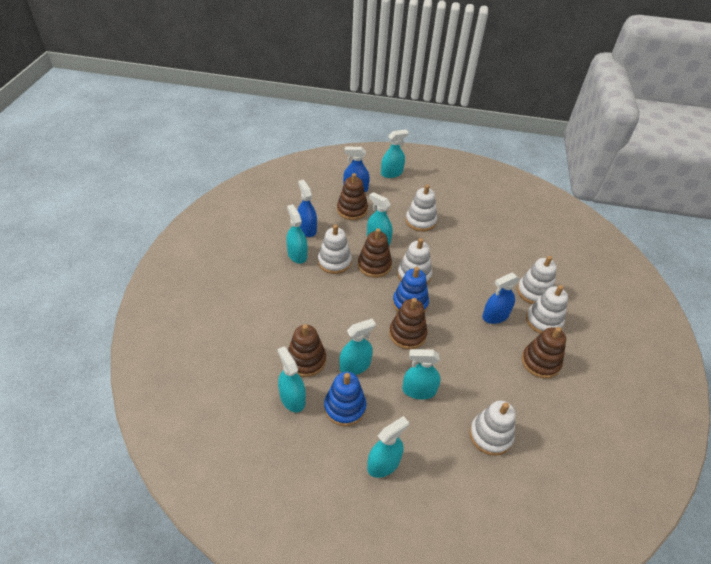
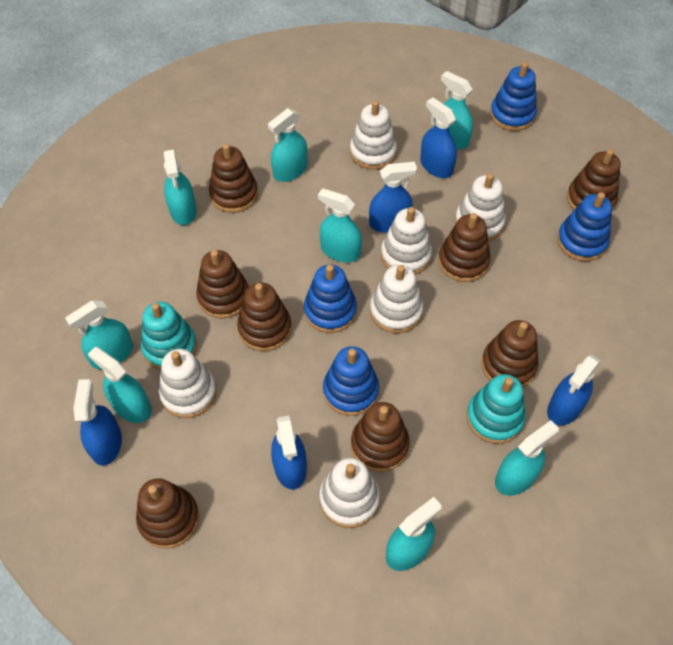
blue spray bottle: [297,180,317,237] [343,147,370,192] [482,272,520,324] = 3 -> [73,379,122,466] [271,415,307,490] [369,162,417,233] [420,98,457,178] [547,355,601,426] = 5
blue stacking toy: [324,372,367,426] [393,267,429,312] = 2 -> [304,265,357,333] [323,346,379,416] [490,62,537,131] [557,192,612,261] = 4
brown stacking toy: [288,324,326,377] [337,173,368,220] [358,228,392,278] [389,298,427,349] [522,327,566,379] = 5 -> [136,478,199,548] [196,250,249,318] [209,144,258,213] [237,282,291,351] [351,402,410,472] [438,213,491,282] [481,320,538,387] [567,149,621,211] = 8
turquoise spray bottle: [277,346,306,412] [286,204,307,264] [339,319,376,375] [367,192,393,245] [367,416,409,478] [381,130,409,178] [402,349,441,400] = 7 -> [65,300,133,369] [88,347,151,423] [164,150,197,225] [268,108,308,182] [318,188,362,263] [386,497,442,571] [435,71,473,149] [495,420,559,496] = 8
turquoise stacking toy: none = 0 -> [141,302,197,370] [467,374,525,444] = 2

